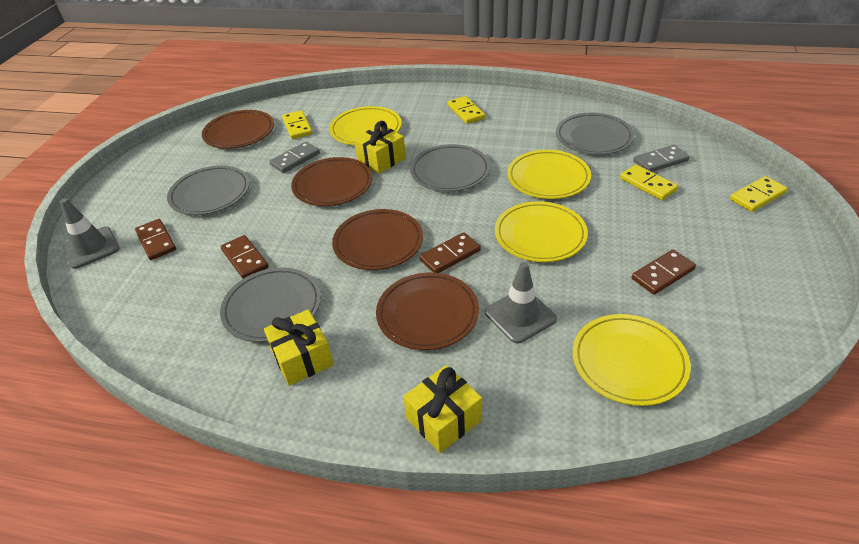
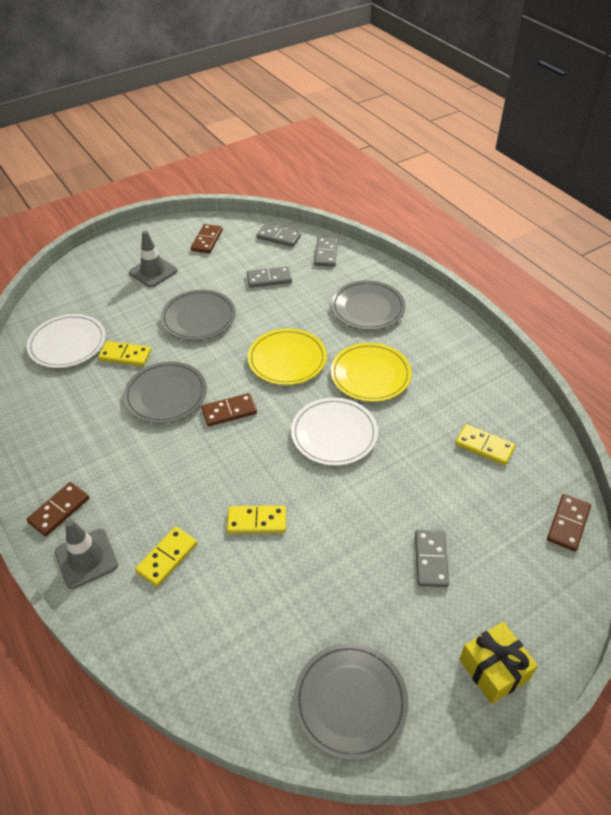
brown plate: [202,110,274,149] [291,157,372,206] [332,209,423,270] [376,273,479,350] = 4 -> none = 0
grey domino: [269,142,320,173] [634,145,690,172] = 2 -> [247,266,292,288] [256,224,301,247] [314,237,338,267] [415,530,449,587] = 4
white plate: none = 0 -> [27,314,106,368] [291,398,378,466] = 2
yellow gift: [264,309,334,386] [354,121,406,174] [403,365,482,453] = 3 -> [459,622,538,704] = 1
yellow plate: [329,106,402,145] [495,201,588,262] [507,150,591,199] [572,314,691,406] = 4 -> [248,328,327,385] [331,343,412,402] = 2

